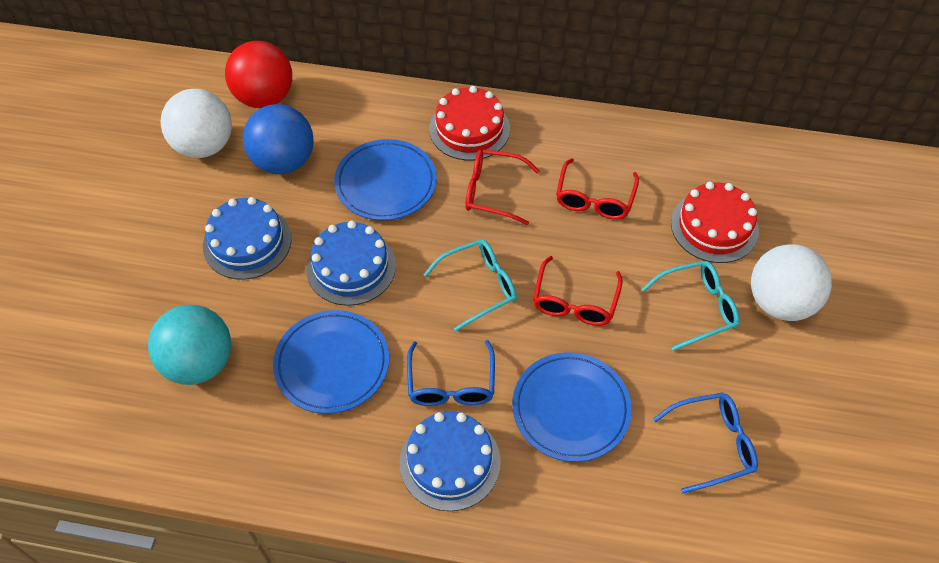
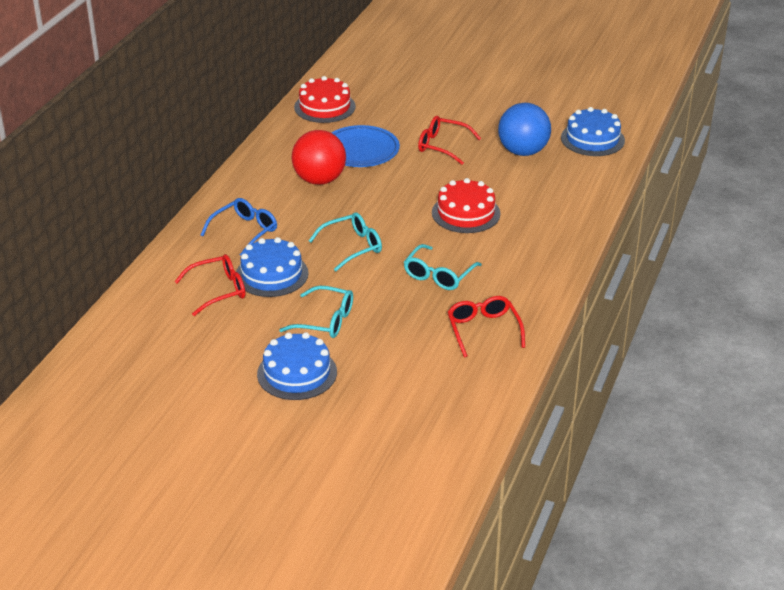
blue glasses: [407,340,495,406] [653,392,758,493] = 2 -> [201,198,277,256] = 1
blue plate: [273,310,389,414] [334,139,437,220] [512,352,632,462] = 3 -> [332,125,400,167] = 1
turquoise ball: [148,305,231,385] = 1 -> none = 0
turquoise glasses: [423,239,517,331] [641,261,740,351] = 2 -> [279,286,353,338] [309,212,382,271] [404,244,482,290] = 3
white ball: [161,89,232,158] [751,244,832,321] = 2 -> none = 0

